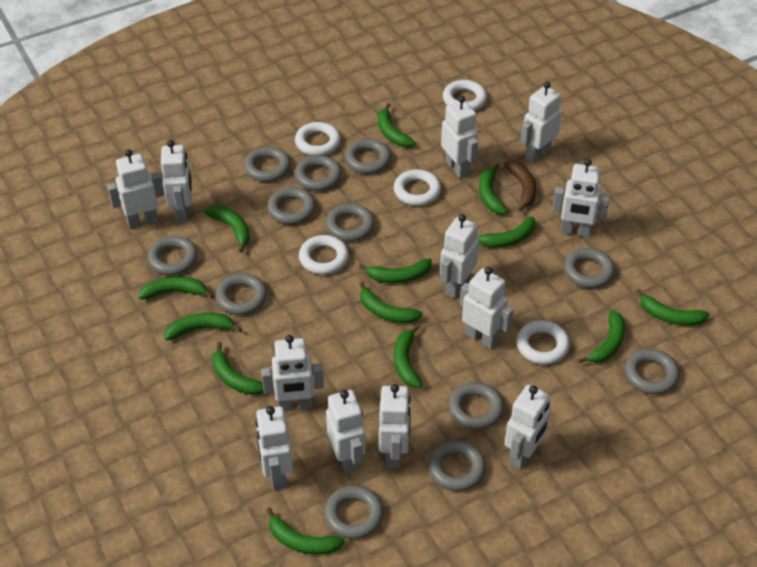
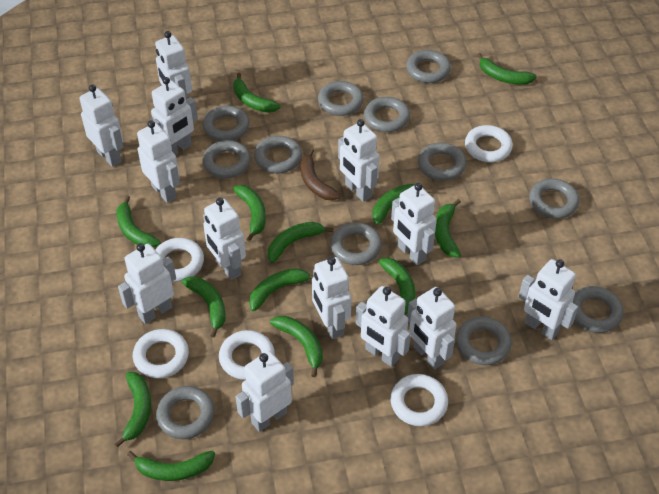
white robot: [107,149,164,229] [161,140,192,223] [255,406,293,490] [261,335,324,411] [326,390,365,474] [379,384,411,468] [440,214,479,298] [441,96,478,178] [460,267,514,349] [505,385,551,470] [520,82,562,163] [553,159,610,237] = 12 -> [79,85,124,167] [118,243,176,324] [137,120,180,203] [151,77,198,155] [155,31,192,99] [203,198,246,280] [236,351,294,432] [312,257,352,339] [338,119,380,202] [356,286,411,367] [391,183,437,265] [407,287,457,369] [519,259,578,340] = 13

